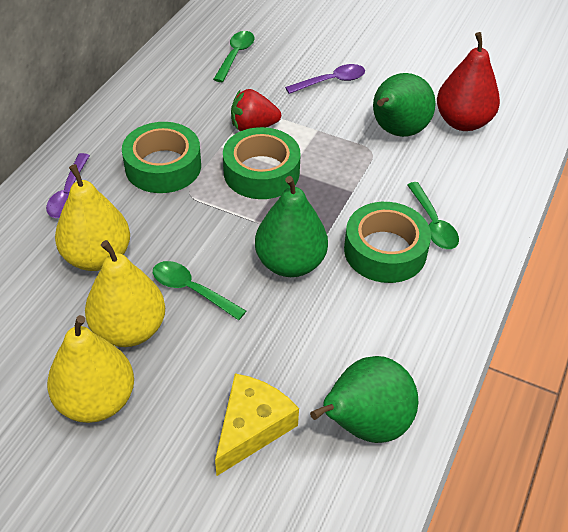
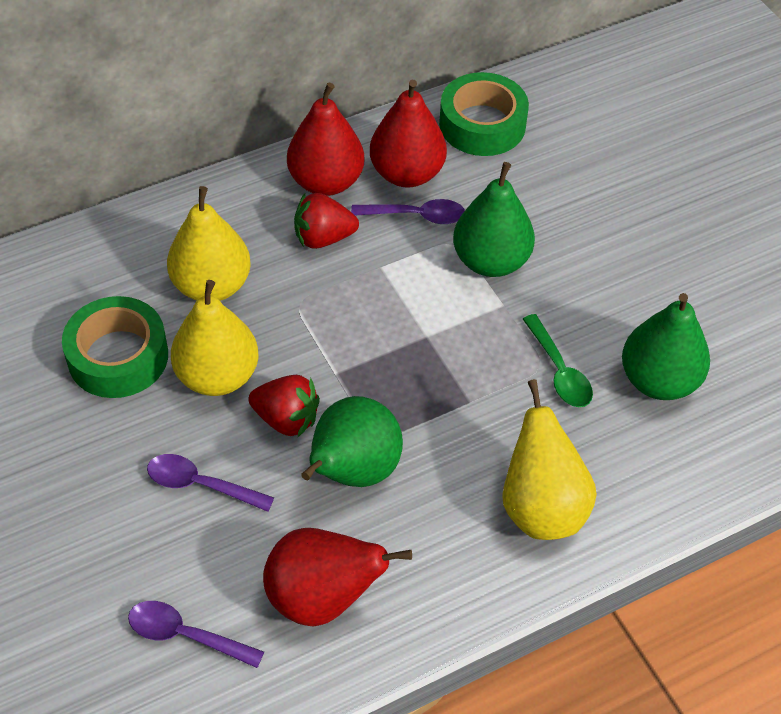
green spoon: [153,261,246,320] [213,31,254,82] [407,182,459,249] = 3 -> [523,314,593,407] = 1
green tape: [122,122,201,193] [223,127,301,199] [344,202,431,283] = 3 -> [62,296,168,398] [439,72,529,156] = 2
purple spoon: [46,153,90,218] [285,64,365,94] = 2 -> [128,601,264,668] [147,454,274,512] [351,199,465,224] = 3
red pear: [437,32,500,131] = 1 -> [263,528,412,626] [287,83,365,196] [370,80,447,188] = 3
red strawberry: [231,89,281,131] = 1 -> [248,375,320,437] [294,192,359,249] = 2
yellow cheese: [215,373,299,476] = 1 -> none = 0

